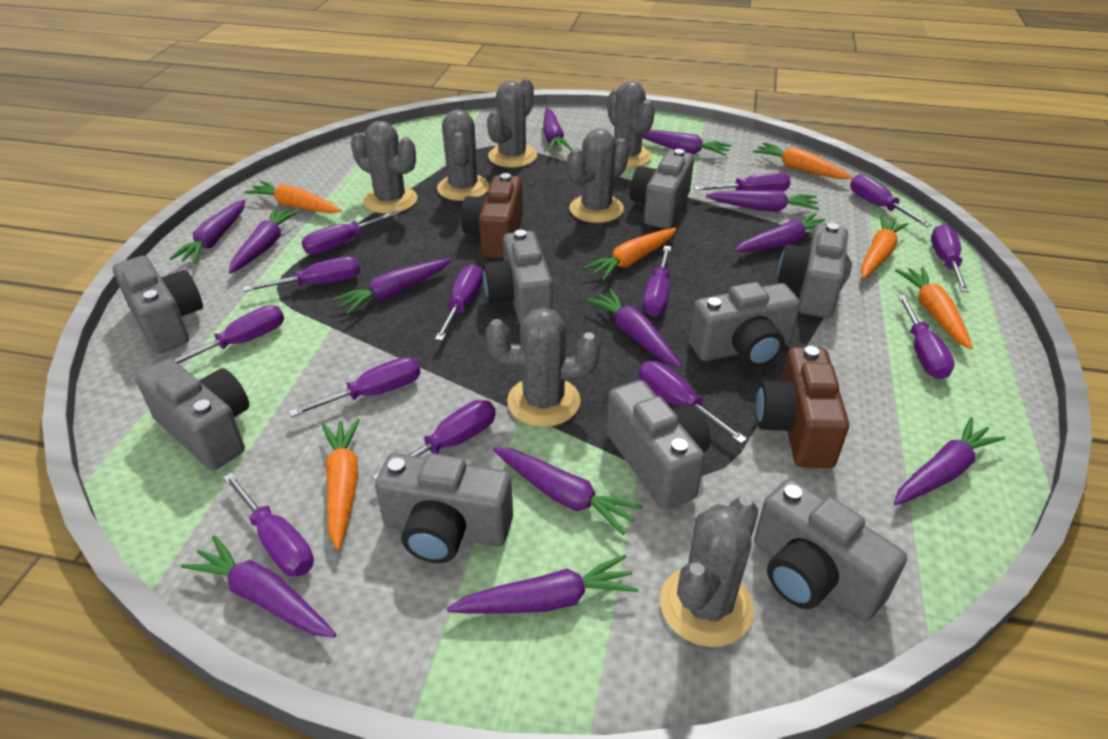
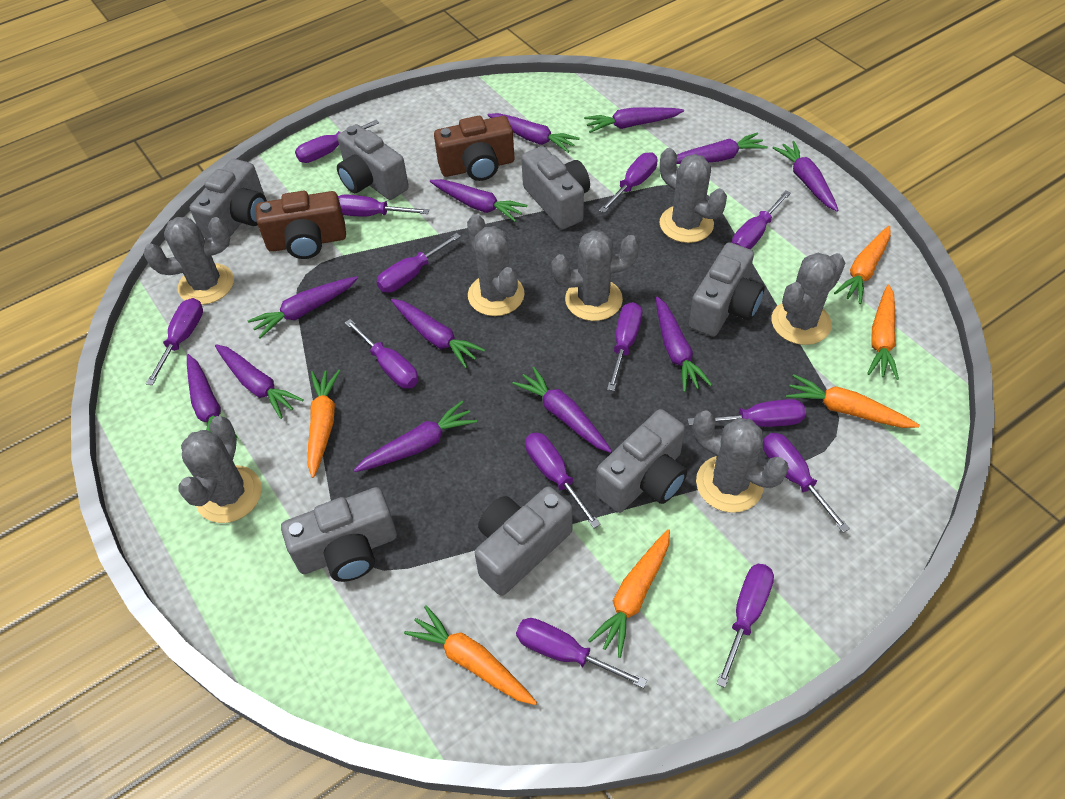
grey camera: [113,256,203,353] [136,358,249,470] [375,453,513,563] [483,230,553,325] [606,380,711,510] [630,149,694,229] [689,282,800,367] [754,478,907,622] [778,223,848,318] = 9 -> [190,159,267,239] [281,487,397,582] [337,124,409,200] [475,487,573,596] [521,146,590,229] [595,409,687,513] [689,242,764,337] = 7

